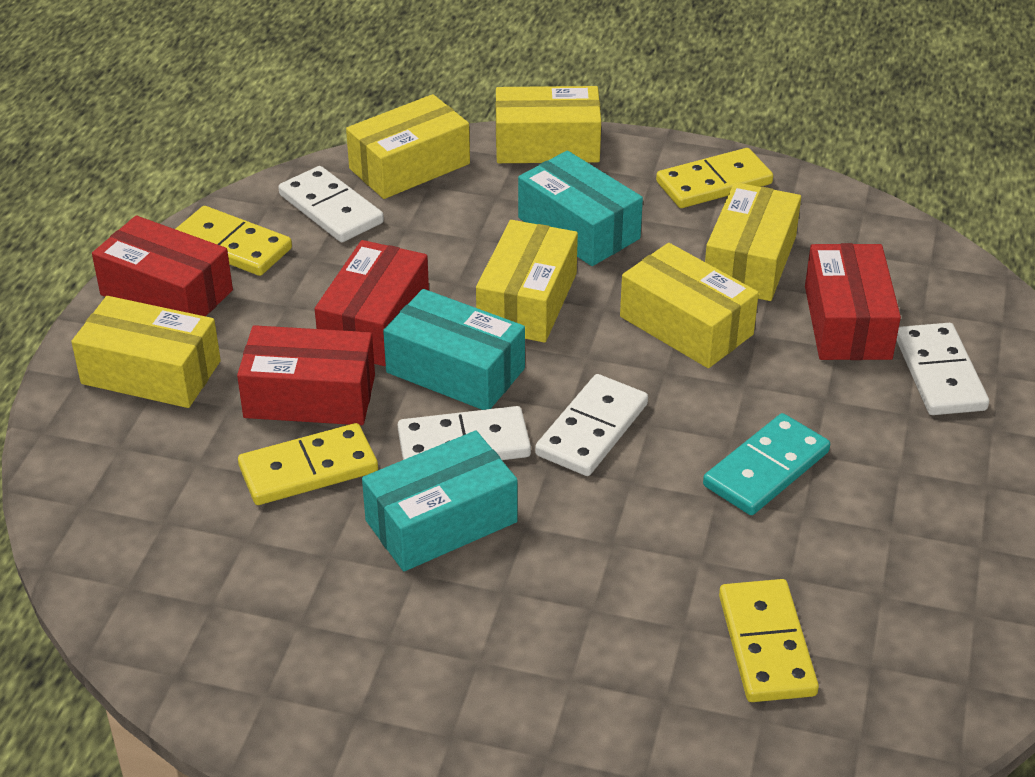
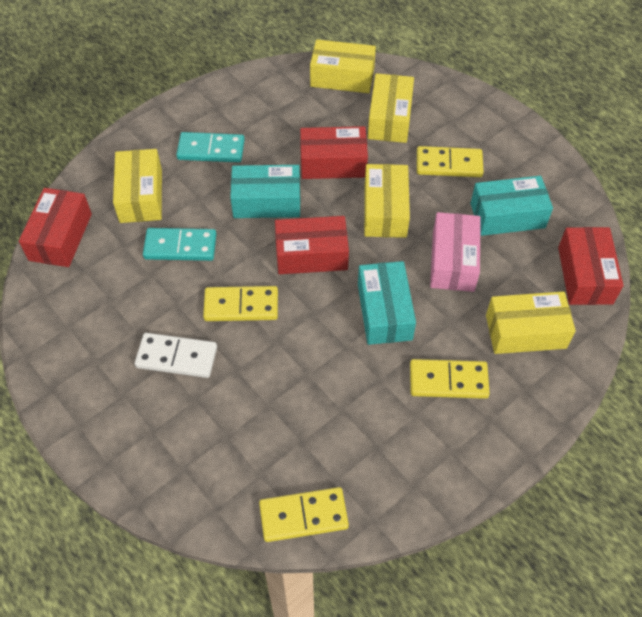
pink box: none = 0 -> [430,212,481,292] = 1
turquoise domino: [703,413,830,515] = 1 -> [143,228,216,261] [176,132,245,163] = 2
white domino: [278,166,384,242] [398,406,531,460] [535,374,648,476] [896,323,989,415] = 4 -> [135,333,217,378] = 1
yellow box: [71,296,221,408] [346,94,470,199] [476,220,578,343] [496,86,601,163] [620,243,759,368] [705,182,801,301] = 6 -> [113,149,162,223] [310,39,376,93] [364,164,410,238] [368,73,414,143] [486,291,576,354] = 5

